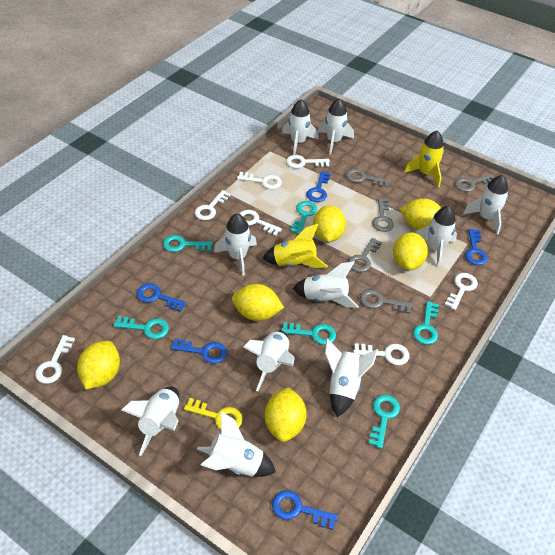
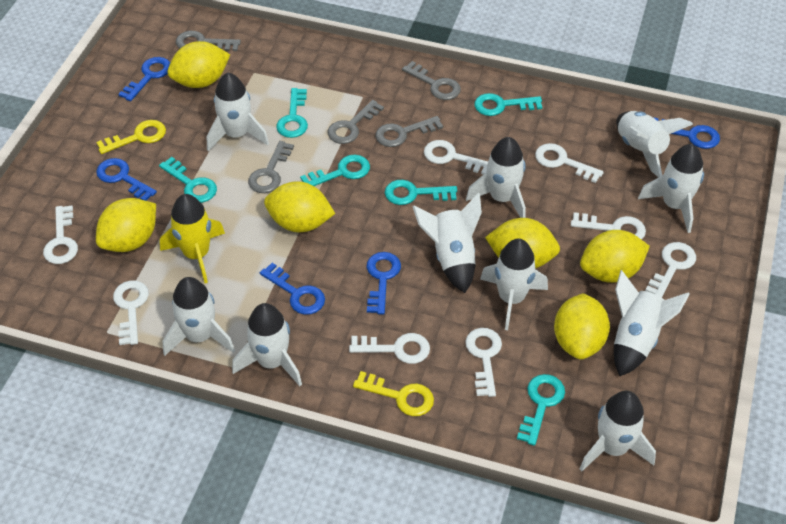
white key: [35,335,75,384] [194,190,231,220] [237,172,282,189] [239,210,282,236] [286,155,330,168] [353,343,410,365] [445,273,478,310] = 7 -> [43,206,78,264] [113,280,149,345] [349,333,430,364] [424,140,488,175] [465,328,502,397] [535,143,604,183] [571,212,646,240] [645,242,696,298] = 8
yellow key: [184,398,243,430] = 1 -> [96,120,166,154] [353,371,434,416] = 2
yellow rocket: [263,224,328,268] [404,131,444,187] = 2 -> [160,194,225,283] = 1

